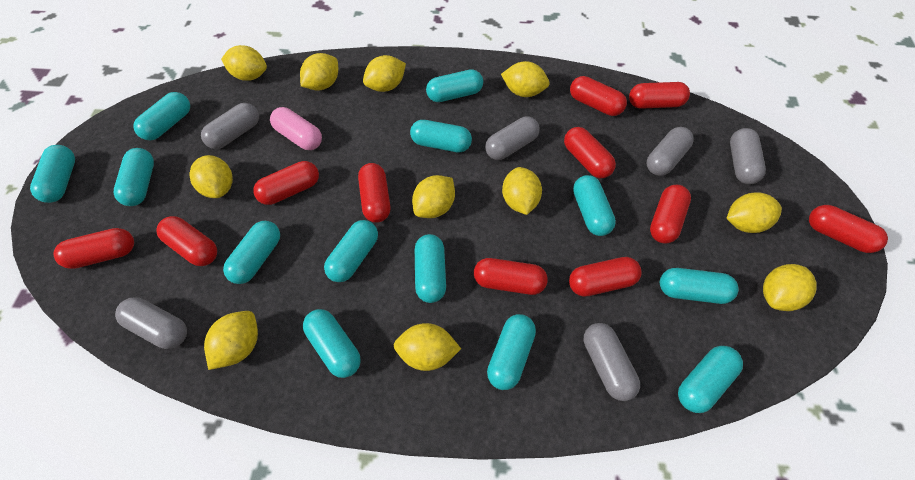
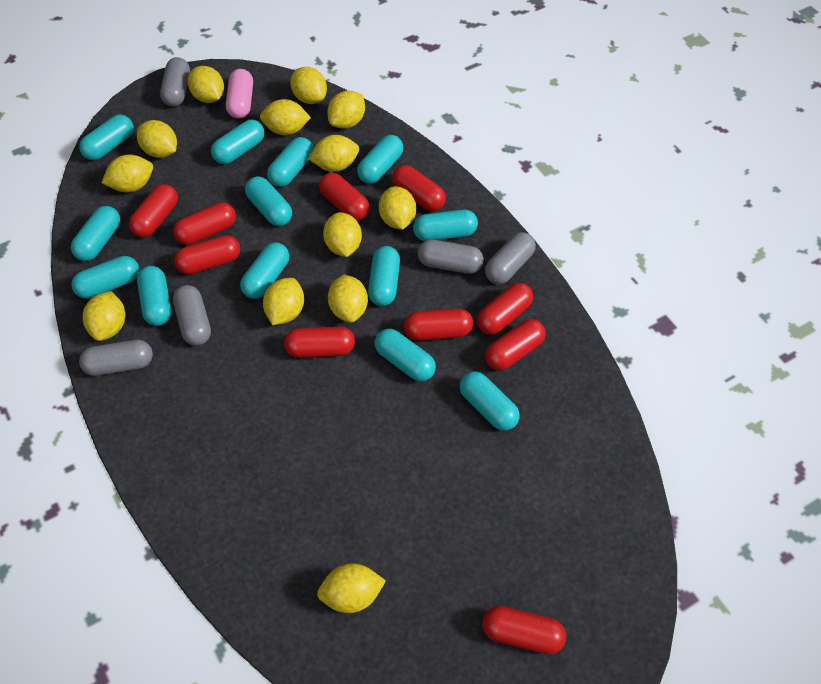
grey capsule: [115,297,187,349] [201,103,259,149] [485,116,540,160] [584,323,640,401] [647,127,694,176] [730,128,766,184] = 6 -> [79,340,153,376] [160,57,190,107] [173,285,211,346] [418,240,484,274] [485,232,536,284] = 5
red capsule: [54,228,134,269] [156,216,217,266] [253,161,319,205] [358,163,390,223] [474,258,548,295] [564,127,616,178] [569,257,642,297] [570,76,627,116] [629,82,690,109] [650,185,691,244] [809,205,888,253] = 11 -> [129,184,178,237] [173,202,236,245] [174,235,240,275] [284,327,355,358] [319,173,370,221] [392,165,446,211] [404,309,473,341] [477,283,533,335] [482,606,566,654] [485,319,546,371] = 10
yellow lemon: [189,155,233,198] [204,311,258,370] [221,45,267,81] [300,53,338,91] [363,55,406,92] [394,323,461,371] [412,175,455,218] [501,61,549,97] [502,167,542,215] [726,192,782,233] [763,264,817,311] = 11 -> [83,291,125,341] [102,155,153,192] [137,120,177,158] [188,66,224,103] [260,99,311,135] [263,278,304,325] [290,67,327,104] [309,135,359,172] [317,564,386,613] [323,212,362,257] [327,91,365,129] [328,274,368,323] [379,186,416,230] = 13

